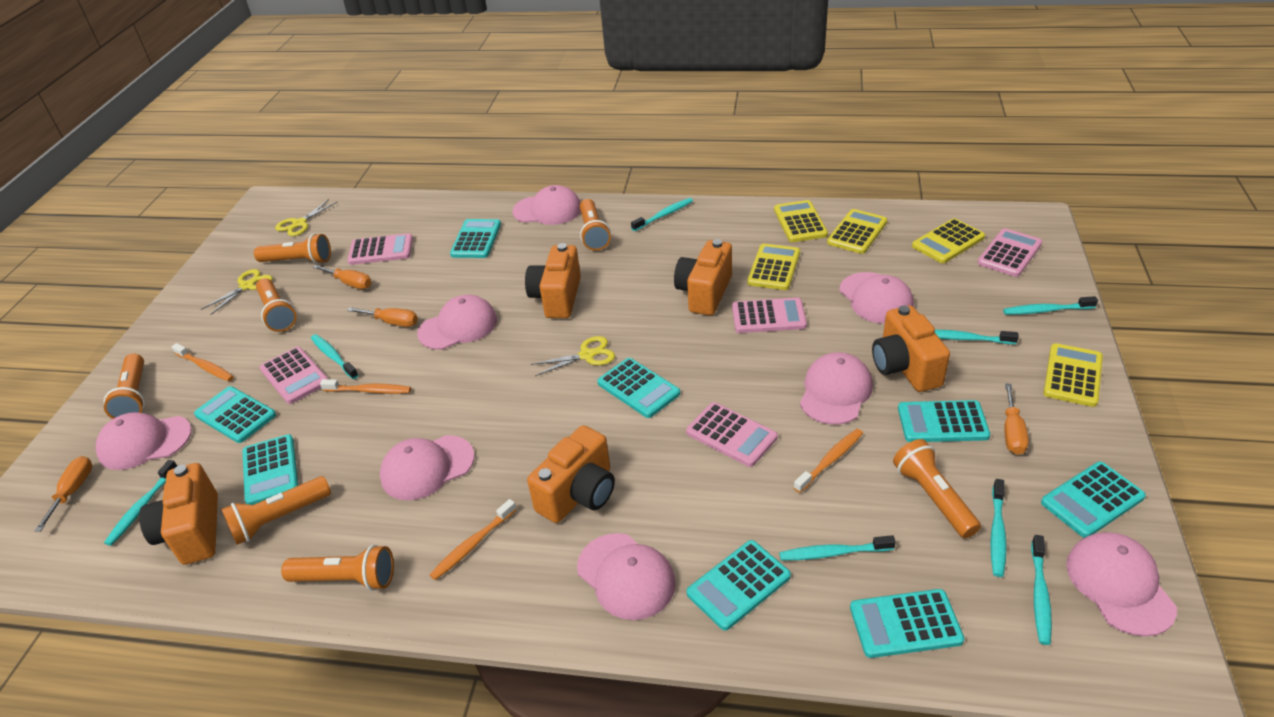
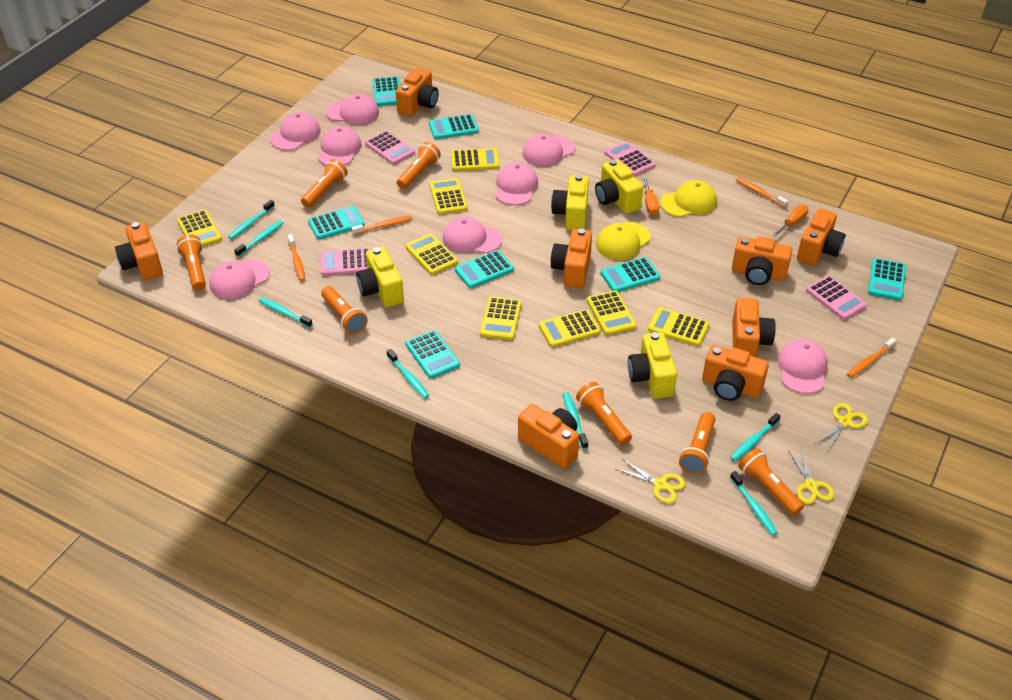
orange camera: [139,463,218,565] [525,243,581,318] [527,425,615,523] [674,239,732,315] [872,305,950,392] = 5 -> [115,222,163,280] [396,68,438,117] [518,404,579,469] [551,229,592,288] [702,345,769,401] [732,236,793,285] [732,298,776,357] [797,208,845,266] = 8
orange screwdriver: [34,456,92,532] [313,265,372,289] [347,307,418,327] [1004,383,1029,455] = 4 -> [643,177,659,215] [773,205,809,236] = 2
pink calculator: [260,347,328,404] [347,233,413,265] [686,402,778,467] [732,298,807,333] [978,228,1042,277] = 5 -> [320,248,372,276] [365,131,415,165] [605,141,655,176] [806,275,867,320] = 4
turquoise calculator: [194,386,276,443] [242,434,298,505] [450,219,501,258] [597,358,680,418] [686,540,791,630] [850,589,965,658] [898,400,990,442] [1041,462,1146,538] = 8 -> [308,206,364,239] [372,76,401,106] [405,330,460,379] [429,114,479,139] [455,250,514,288] [600,257,660,292] [868,258,906,300] = 7
turquoise toothbrush: [104,460,177,546] [311,334,358,379] [631,198,693,231] [779,535,896,561] [935,330,1019,344] [990,479,1007,577] [1003,296,1098,315] [1031,535,1052,645] = 8 -> [228,200,275,239] [234,220,283,257] [258,297,313,328] [387,349,429,398] [563,392,588,449] [730,413,781,461] [730,471,778,536] = 7
yellow calculator: [747,244,800,290] [774,200,828,242] [827,209,888,254] [912,218,985,263] [1043,343,1103,407] = 5 -> [177,209,222,247] [405,233,458,275] [429,178,468,214] [451,148,500,171] [480,297,522,340] [539,309,601,347] [587,290,637,335] [648,307,709,346] = 8
yellow camera: none = 0 -> [356,247,404,307] [551,174,589,230] [595,159,643,214] [628,332,677,399] = 4
yellow cap: none = 0 -> [596,222,651,260] [660,180,717,217] = 2

